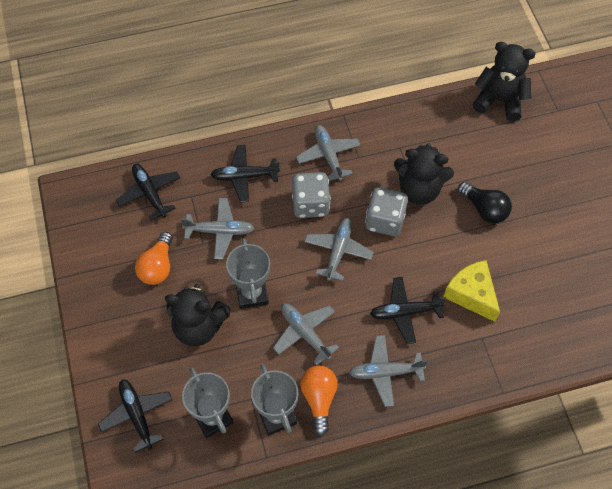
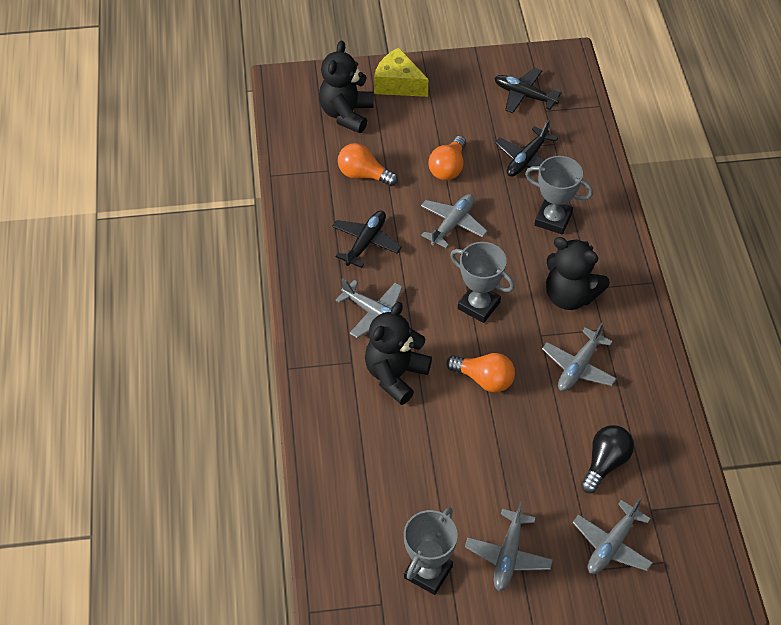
black plane: [98,379,172,453] [116,164,180,220] [211,145,280,202] [370,277,446,344] = 4 -> [332,210,402,268] [495,68,562,113] [495,120,558,177] = 3
grey dice: [292,172,331,218] [365,187,408,236] = 2 -> none = 0
orange light bulb: [135,232,173,285] [300,366,338,436] = 2 -> [338,143,398,186] [429,136,466,180] [446,353,515,393] = 3

